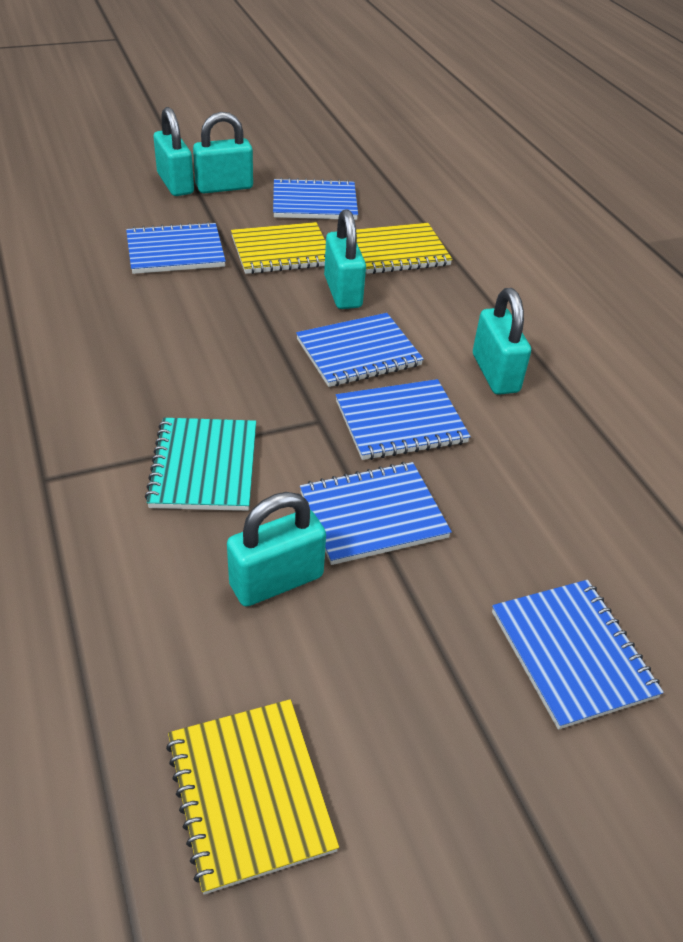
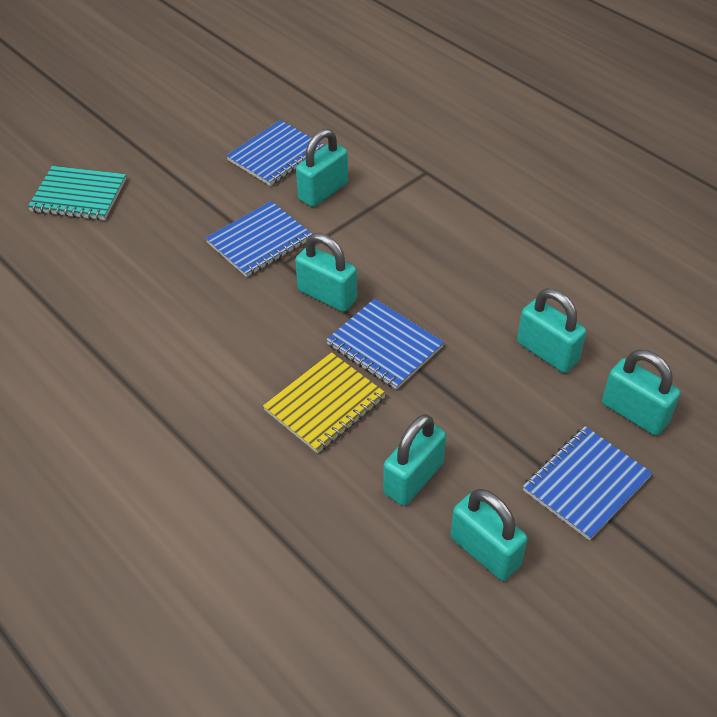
blue notebook: [126,222,226,274] [273,177,358,220] [296,313,424,387] [300,462,452,565] [336,379,471,460] [492,580,664,729] = 6 -> [206,201,312,277] [226,120,324,186] [326,299,444,390] [523,426,652,541] = 4
turquoise padlock: [154,107,194,196] [193,112,253,193] [227,492,326,607] [324,209,366,309] [473,288,531,395] = 5 -> [295,233,357,312] [296,129,348,207] [383,414,446,506] [451,489,527,581] [517,289,586,373] [602,350,680,435] = 6
yellow notebook: [166,699,339,895] [231,222,326,274] [356,223,453,274] = 3 -> [263,352,386,453] = 1

